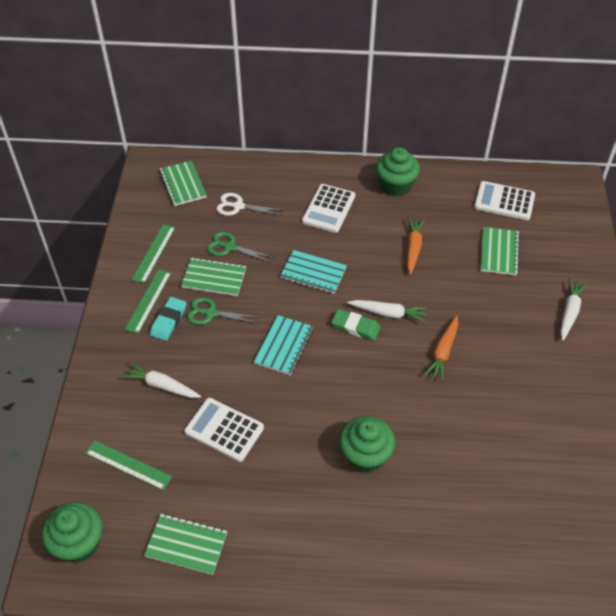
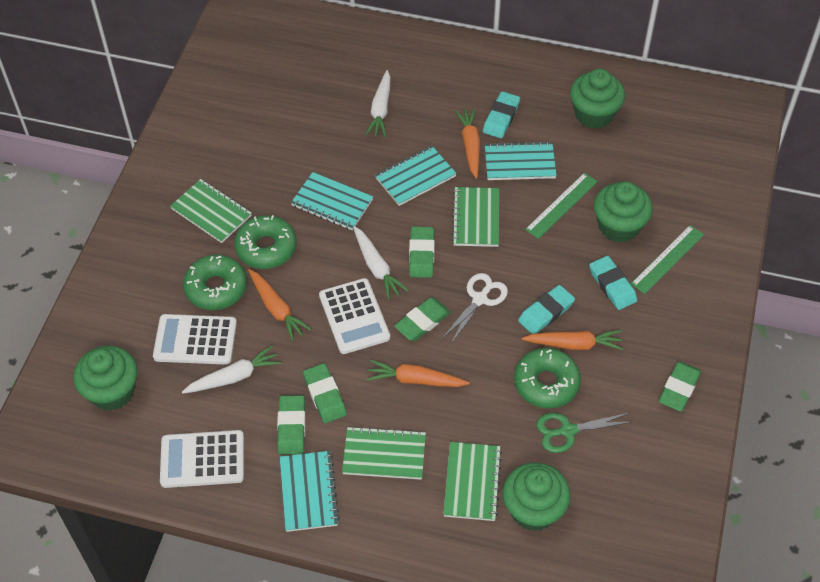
green cupcake: [42,502,102,563] [339,416,395,473] [376,147,420,196] = 3 -> [73,346,138,411] [502,463,571,531] [570,69,625,129] [594,181,653,243] = 4
green donut: none = 0 -> [183,255,247,310] [234,215,297,269] [514,348,581,408] = 3
green eraser: [331,309,381,341] = 1 -> [277,395,306,454] [303,363,347,423] [394,298,451,341] [409,227,435,278] [659,361,701,412] = 5
green ruler: [85,440,172,490] [125,269,171,334] [132,224,176,284] = 3 -> [525,173,598,239] [631,225,704,294] = 2
green scissors: [187,297,261,325] [207,231,275,263] = 2 -> [536,413,631,453] = 1
orange carrot: [407,217,425,275] [424,315,459,381] = 2 -> [248,269,312,342] [367,360,470,387] [455,108,480,179] [522,330,623,350] = 4
turquoise eraser: [150,297,187,341] = 1 -> [483,91,520,138] [518,285,575,334] [589,256,637,310] = 3
turquoise notebook: [254,315,313,375] [280,250,347,294] = 2 -> [280,451,339,532] [291,172,373,230] [375,146,457,206] [485,141,557,180] = 4

